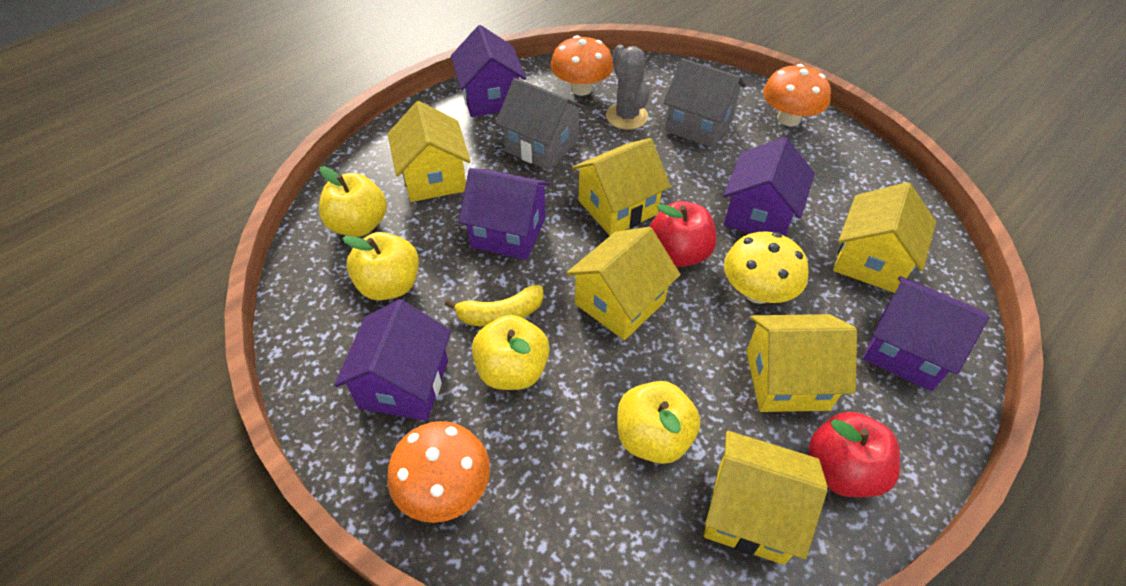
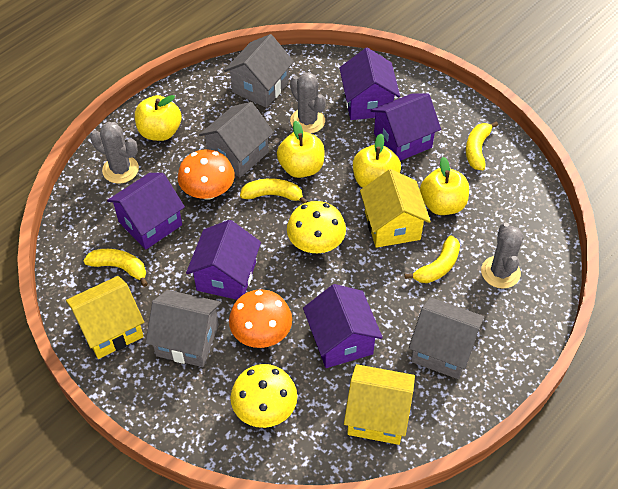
grey cactus: [606,45,650,130] = 1 -> [90,122,139,184] [290,72,326,133] [481,223,524,289] = 3
grey house: [496,78,586,171] [664,58,746,148] = 2 -> [145,290,221,367] [199,102,274,177] [224,34,294,108] [409,297,484,379] = 4
orange mushroom: [387,421,490,523] [551,35,613,96] [763,64,831,126] = 3 -> [178,149,235,200] [229,289,292,348] = 2
red apple: [649,201,717,267] [809,412,900,497] = 2 -> none = 0
yellow banana: [445,285,544,327] = 1 -> [83,249,148,287] [240,178,308,204] [404,236,460,283] [466,121,498,170] = 4
yellow house: [388,101,470,202] [566,227,680,340] [572,138,671,236] [704,431,828,565] [746,314,857,412] [833,182,936,293] = 6 -> [66,276,144,359] [344,364,415,445] [360,169,431,248] = 3
yellow mushroom: [724,231,809,304] = 1 -> [230,364,297,428] [287,201,346,253] = 2

